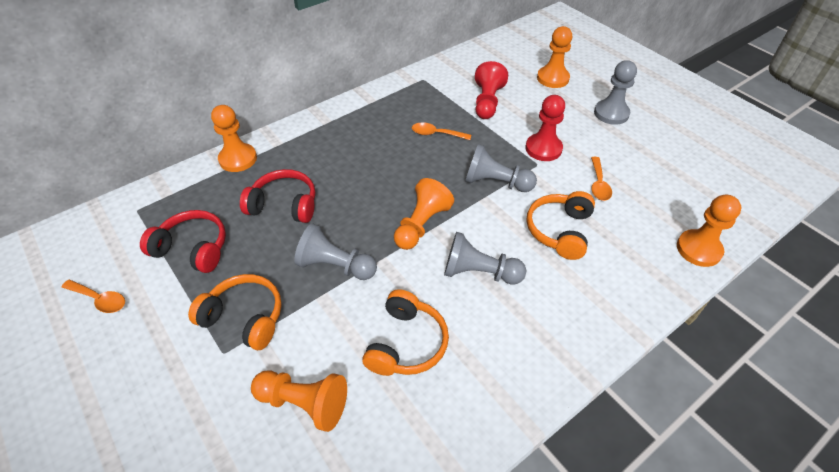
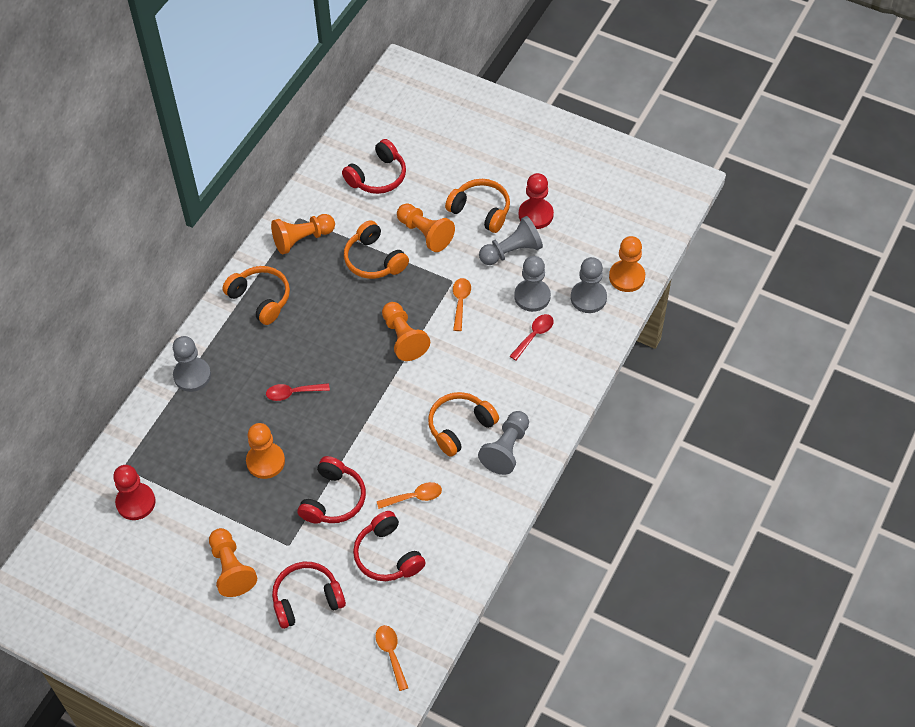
grey pawn: [294,223,377,280] [444,232,526,284] [465,144,537,192] [594,60,637,125] = 4 -> [173,336,211,392] [478,411,529,475] [479,216,543,265] [514,256,551,312] [571,257,607,313] = 5
orange headphones: [188,274,282,350] [362,289,449,376] [527,191,595,260] = 3 -> [222,266,290,325] [344,220,409,279] [428,392,499,457] [445,179,510,233] = 4
orange pawn: [211,105,257,172] [251,370,347,432] [394,178,454,250] [537,26,572,88] [677,195,741,267] = 5 -> [209,528,257,597] [246,423,285,479] [271,214,335,255] [382,302,430,361] [397,203,455,252] [609,236,645,292] = 6
red headphones: [140,210,226,273] [240,169,315,223] = 2 -> [272,562,346,629] [297,456,366,524] [342,139,406,194] [353,511,425,581] = 4
red spoon: none = 0 -> [266,383,330,401] [510,314,554,361] = 2

